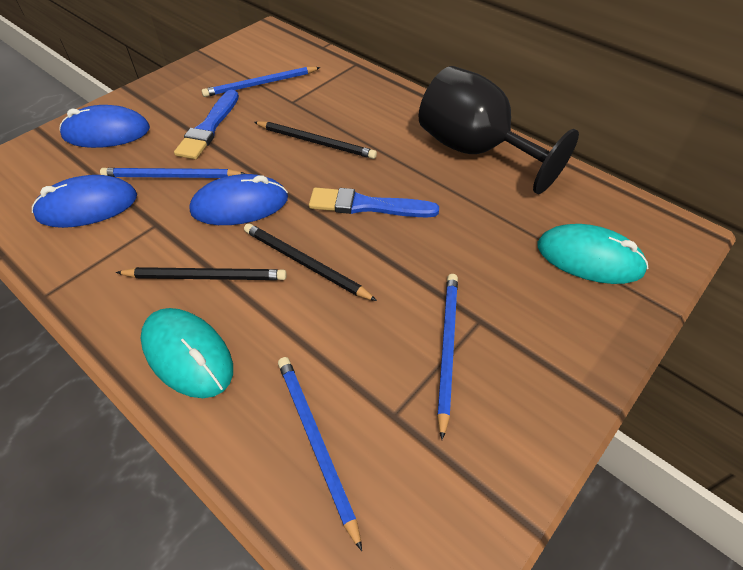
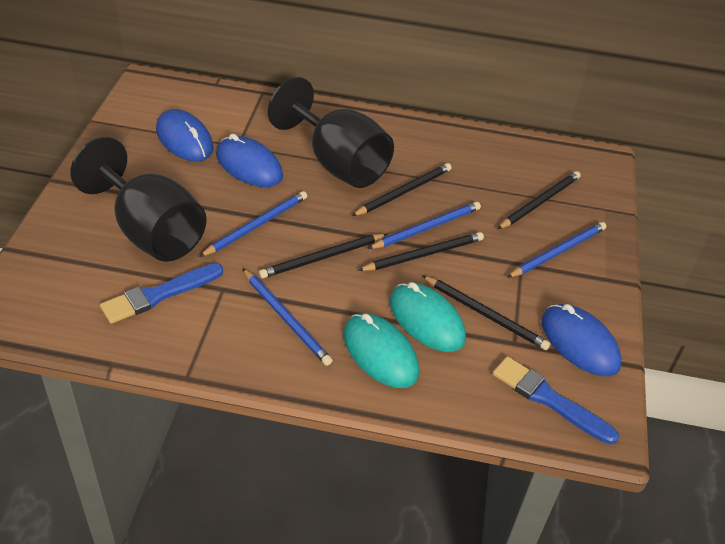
black goblet: [419,66,579,194] = 1 -> [71,137,207,262] [268,77,394,188] = 2
black pencil: [116,267,287,280] [244,223,377,301] [254,121,377,159] = 3 -> [259,234,387,278] [352,163,451,216] [358,232,484,271] [422,275,551,350] [498,171,581,229] = 5

